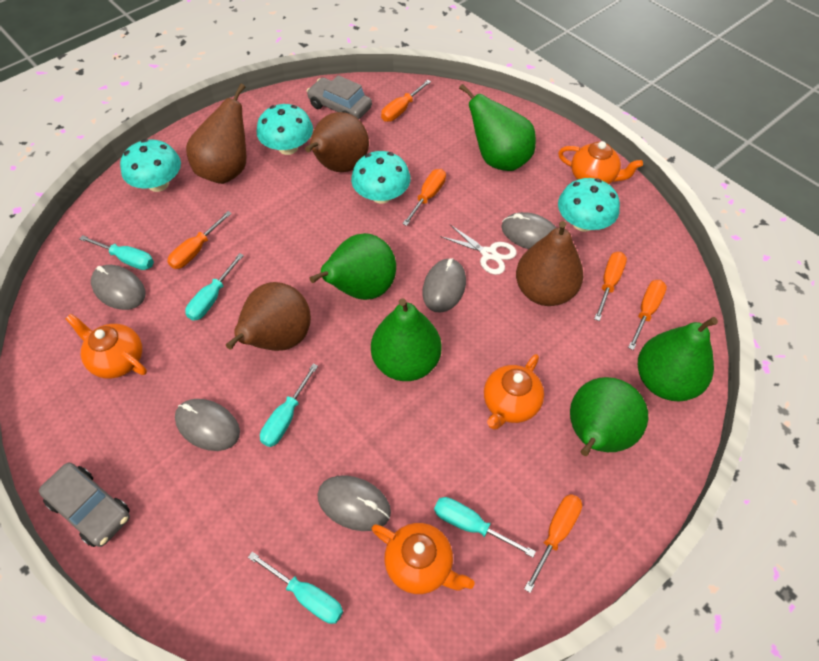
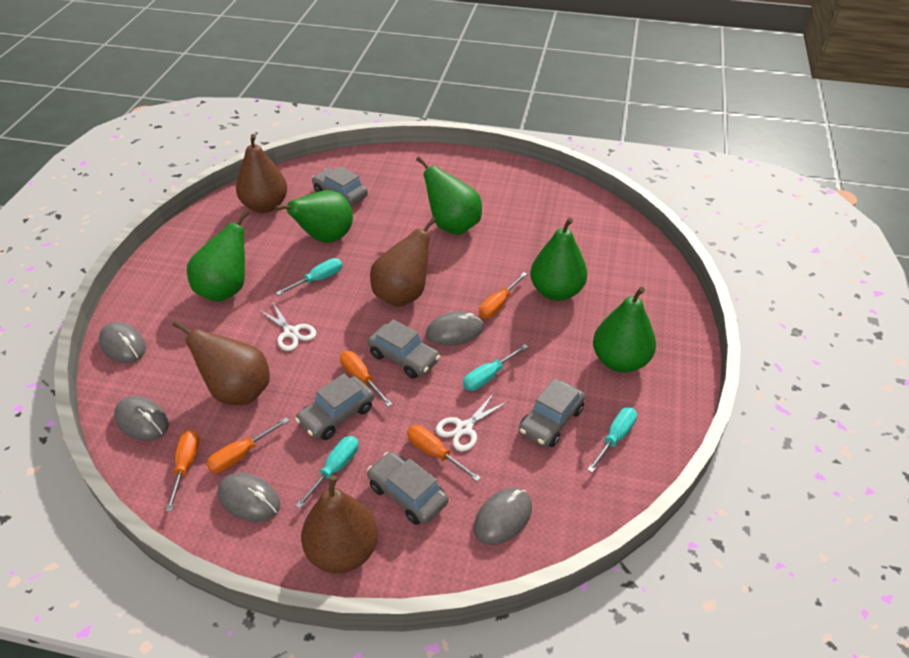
grey car: [39,463,130,547] [307,75,372,119] = 2 -> [295,374,374,440] [312,166,368,206] [367,319,440,379] [367,452,448,525] [519,378,585,447] = 5
orange screwdriver: [167,211,232,269] [381,80,431,122] [402,169,446,226] [524,494,582,593] [594,252,627,321] [628,280,667,350] = 6 -> [166,429,200,511] [206,417,289,473] [340,351,393,407] [407,425,481,482] [479,272,527,318] = 5
orange teapot: [65,314,147,379] [371,523,475,594] [484,354,544,430] [558,141,643,184] = 4 -> none = 0
turquoise mushroom: [120,139,181,192] [257,104,313,155] [351,151,411,204] [558,178,620,232] = 4 -> none = 0
turquoise screwdriver: [79,235,154,270] [185,253,244,321] [248,552,343,624] [260,364,318,447] [434,497,536,558] = 5 -> [276,258,343,296] [295,436,359,509] [463,344,528,391] [587,407,637,473] = 4
white scissors: [440,225,517,275] = 1 -> [258,301,316,351] [436,392,509,451] = 2

